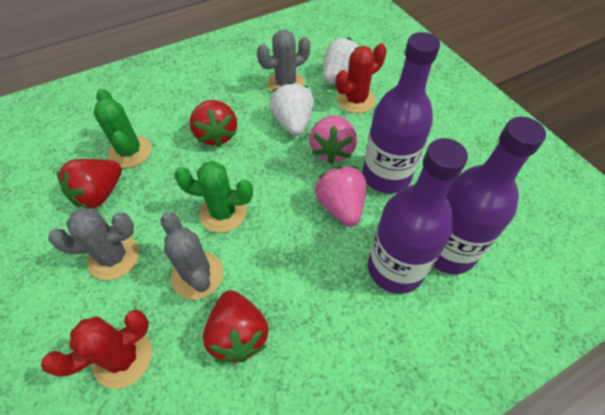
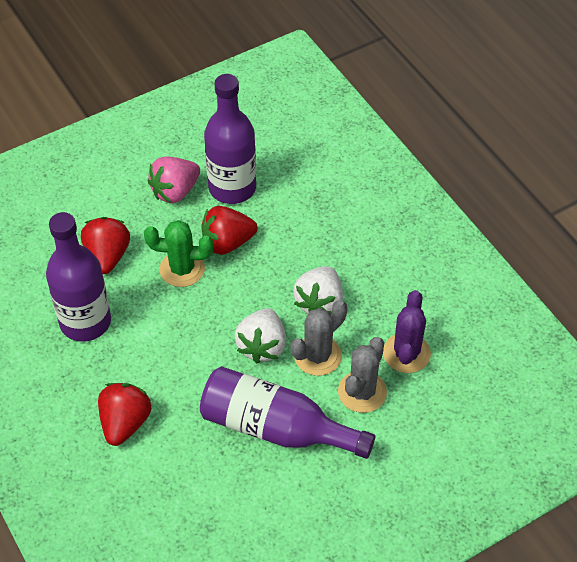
green cactus: [93,89,151,168] [174,161,253,233] = 2 -> [144,220,213,287] = 1
grey cactus: [48,208,139,280] [160,212,223,300] [257,30,310,93] = 3 -> [290,300,347,376] [338,337,387,413] = 2
pink strawberry: [309,115,357,164] [315,166,366,227] = 2 -> [148,156,200,203] = 1
purple cactus: none = 0 -> [383,290,431,373] = 1
red cactus: [41,310,152,389] [336,43,387,113] = 2 -> none = 0

